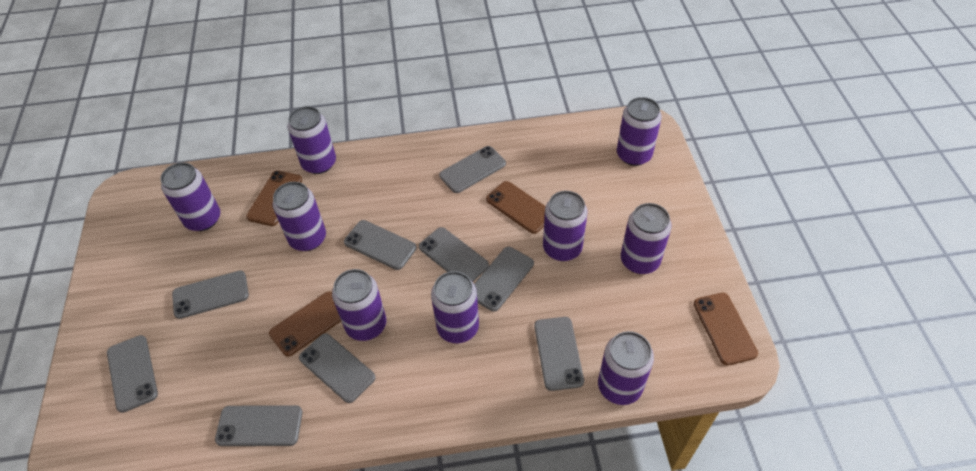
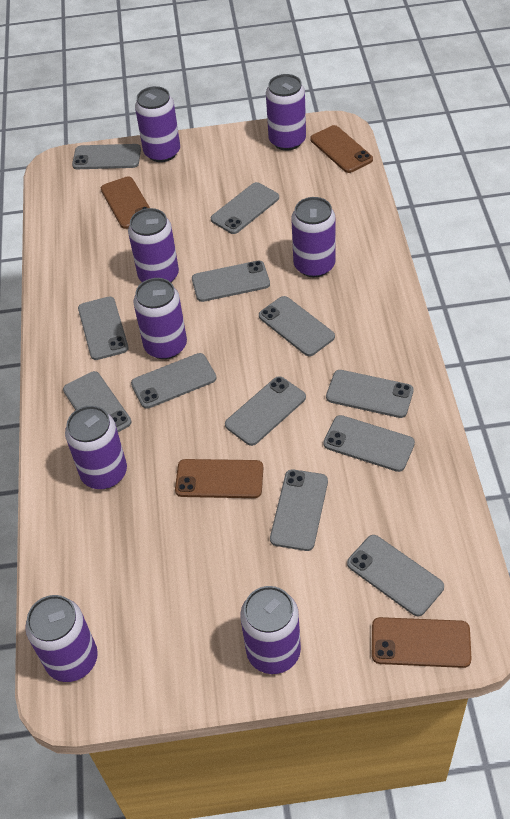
grey phone: [107,335,158,413] [172,271,249,319] [215,405,302,446] [299,333,376,403] [344,220,416,270] [419,227,489,282] [439,146,506,193] [474,247,534,312] [534,317,584,391] = 9 -> [63,371,132,432] [72,144,141,169] [78,296,129,360] [131,353,216,409] [192,261,270,302] [211,182,279,234] [225,376,306,446] [259,296,335,356] [270,469,328,551] [323,415,415,472] [326,370,414,418] [347,535,444,616] = 12
purple can: [160,162,220,231] [272,182,326,251] [288,106,336,174] [332,269,386,341] [431,271,479,343] [543,191,587,261] [598,331,654,405] [617,97,662,166] [621,203,672,274] = 9 -> [25,595,98,682] [65,406,127,489] [128,208,179,283] [133,278,187,359] [135,86,180,162] [240,586,301,674] [266,74,306,150] [291,197,336,277] = 8

